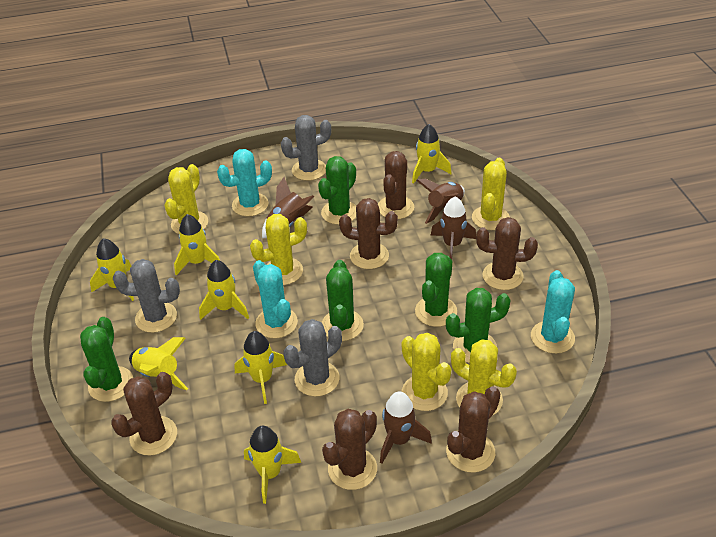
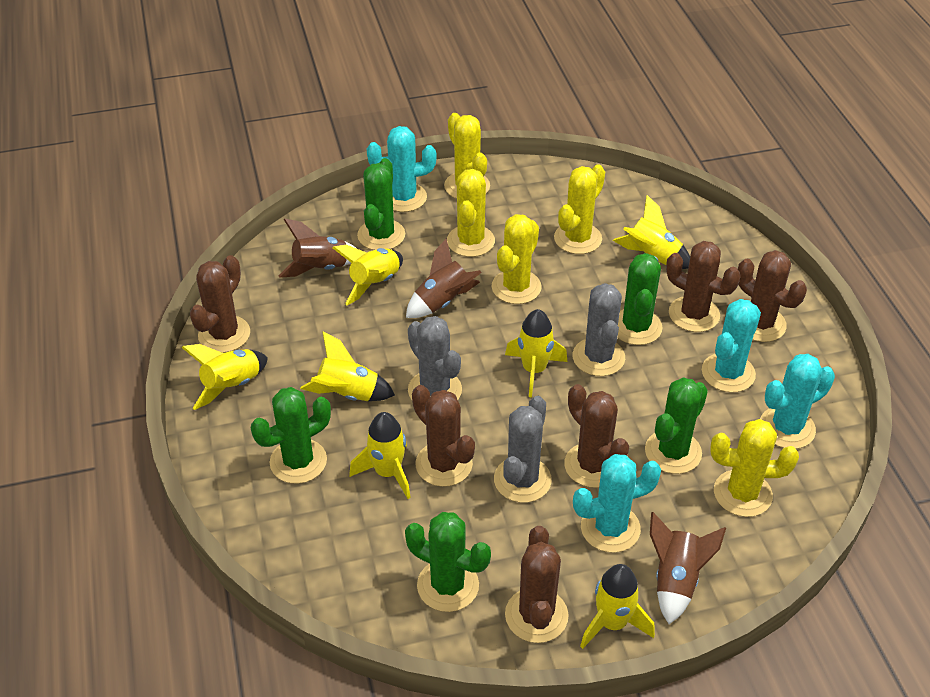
brown rocket: [262,177,314,238] [380,391,432,464] [416,179,465,224] [430,196,476,259] = 4 -> [279,219,356,278] [406,238,482,318] [650,512,726,624] = 3
turquoise cactus: [217,149,272,217] [253,260,298,339] [531,270,575,354] = 3 -> [367,126,436,212] [573,454,661,553] [702,299,761,392] [760,354,835,449] = 4

